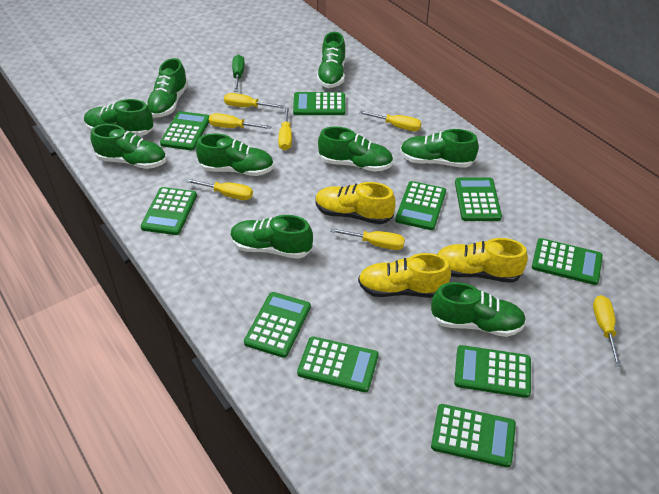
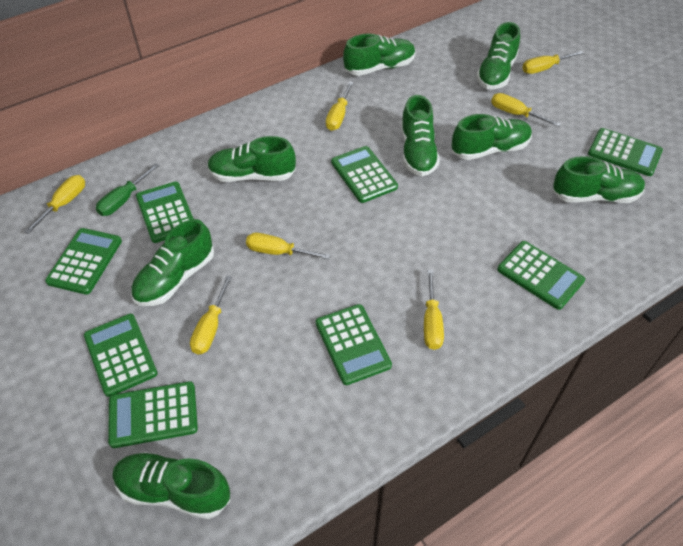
green calculator: [141,187,197,235] [160,111,209,150] [244,292,311,358] [293,92,346,115] [297,336,379,392] [395,181,446,230] [431,404,516,467] [454,345,531,398] [455,177,502,221] [532,238,603,285] = 10 -> [45,228,122,295] [84,314,158,397] [108,381,198,448] [136,181,194,243] [316,304,392,385] [331,146,398,203] [497,241,585,310] [588,128,663,176] = 8
green shoe: [84,99,154,136] [90,124,166,169] [147,58,188,118] [196,134,274,176] [230,215,313,259] [317,32,346,88] [318,126,393,172] [400,129,479,168] [431,282,526,337] = 9 -> [113,452,230,519] [131,219,214,306] [207,136,296,182] [343,33,415,76] [401,95,440,176] [452,114,532,160] [476,22,520,89] [552,156,645,203] = 8
yellow shoe: [316,182,396,224] [358,253,451,298] [437,238,528,283] = 3 -> none = 0

